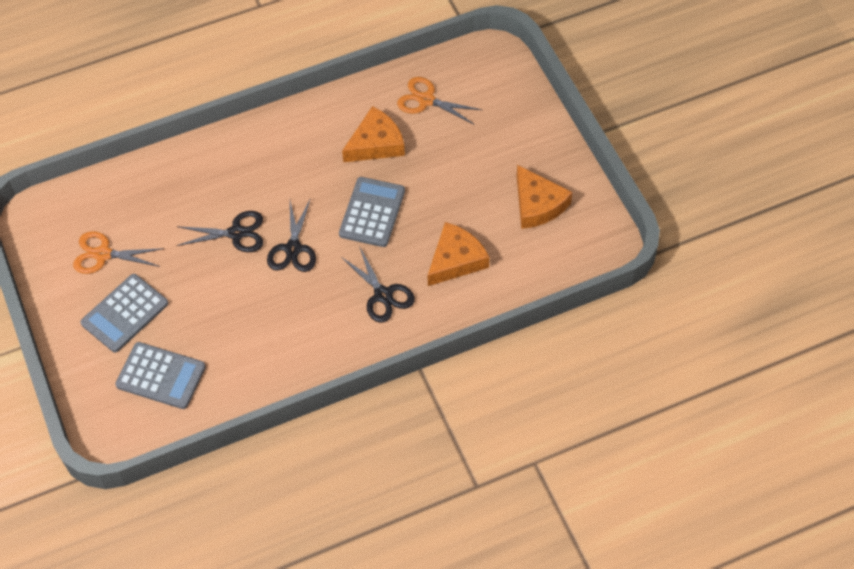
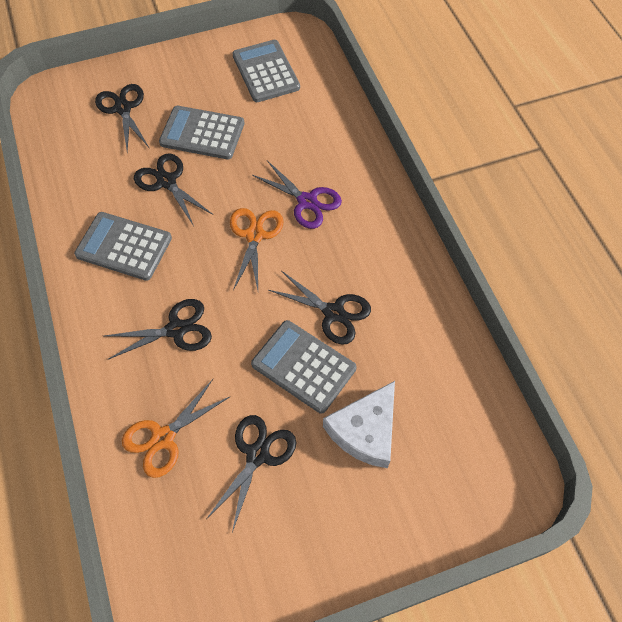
black scissors: [177,211,263,252] [267,198,316,272] [341,246,415,323] = 3 -> [95,84,149,152] [105,299,212,360] [134,153,214,226] [207,415,297,532] [269,271,371,345] = 5
grey calculator: [80,274,168,353] [115,342,206,409] [339,177,405,247] = 3 -> [74,212,172,281] [159,106,244,159] [232,40,300,102] [251,320,356,414] = 4
orange cheese: [342,106,405,162] [428,222,489,286] [517,165,572,229] = 3 -> none = 0
purple scissors: none = 0 -> [252,160,342,229] = 1
white cheese: none = 0 -> [323,381,395,468] = 1

